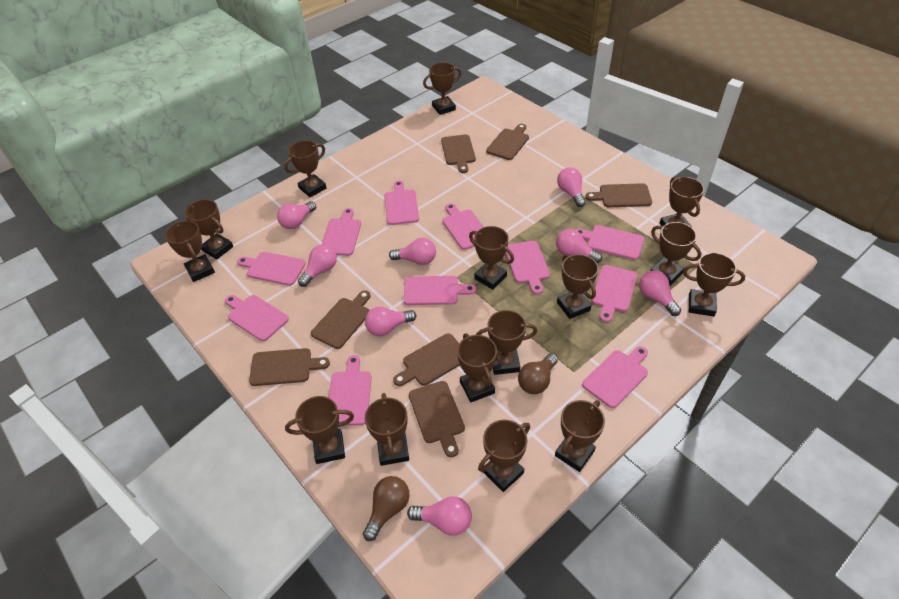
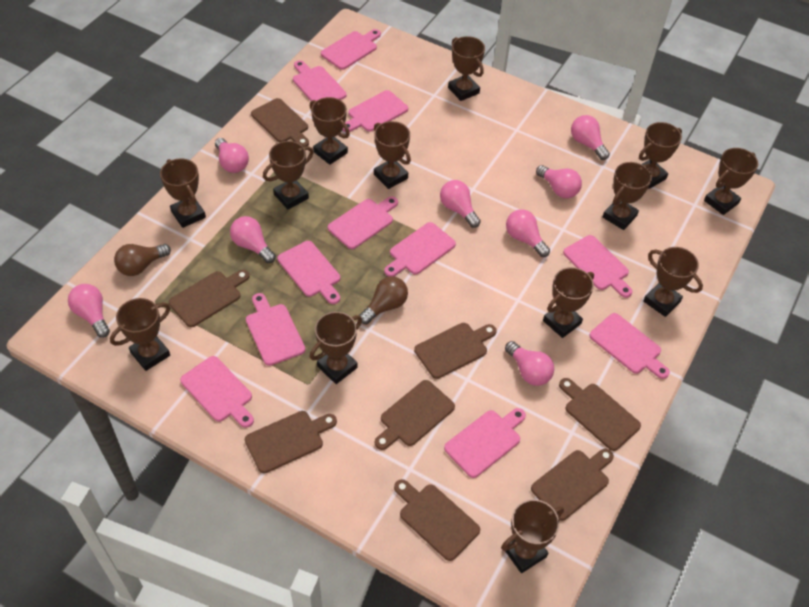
brown cutting board: [249,348,330,386] [311,290,371,349] [393,333,460,386] [409,381,465,457] [441,134,476,173] [486,124,529,160] [585,183,652,207] = 7 -> [169,270,250,327] [245,411,337,473] [251,98,309,147] [375,380,455,450] [394,479,480,561] [414,323,497,379] [531,449,614,521] [559,378,641,451] = 8
brown trophy: [165,221,215,282] [184,199,233,259] [284,140,327,197] [285,396,354,464] [365,393,409,466] [423,62,462,115] [457,333,497,403] [469,226,514,290] [476,310,537,375] [478,420,530,492] [555,400,605,472] [557,254,599,319] [650,222,701,285] [660,177,704,227] [683,253,745,317] = 15 -> [110,298,170,371] [160,159,206,228] [263,141,314,209] [310,97,350,165] [310,312,362,384] [374,121,411,189] [448,36,485,101] [501,499,564,573] [543,267,594,338] [603,162,652,230] [639,122,682,189] [643,247,703,317] [704,148,758,215] = 13

